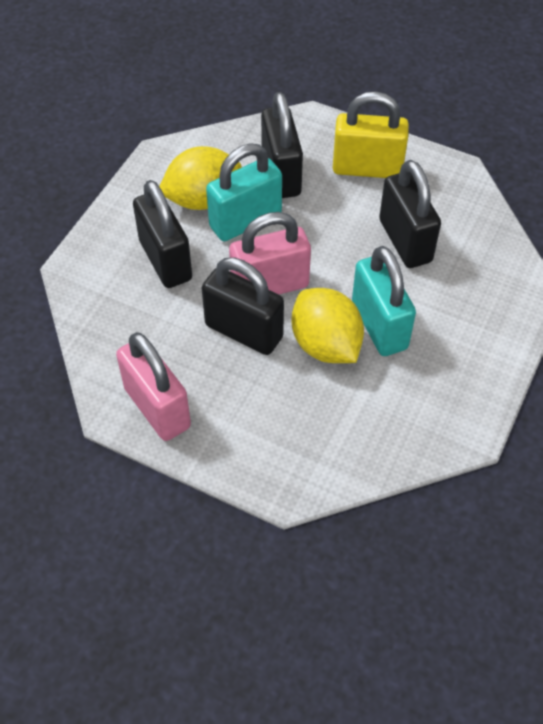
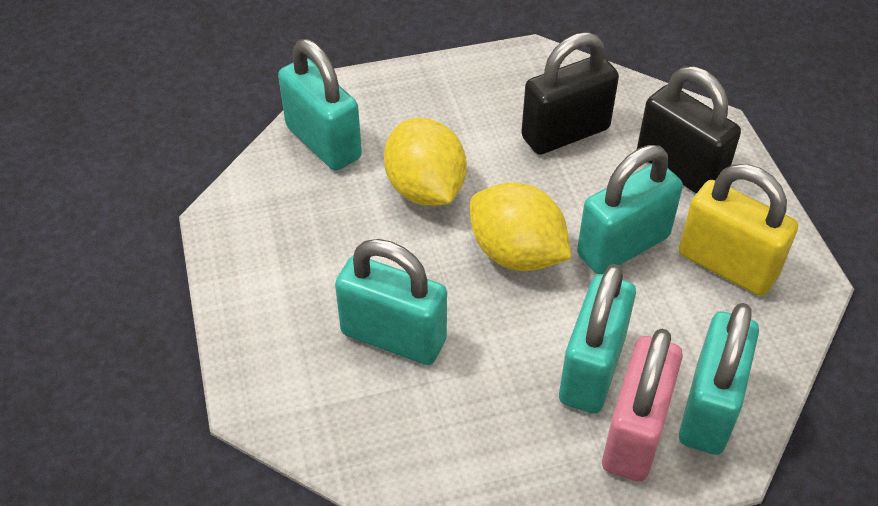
black padlock: [133,180,192,288] [202,257,284,355] [261,92,303,198] [379,160,441,268] = 4 -> [521,32,619,155] [637,66,741,194] = 2
pink padlock: [116,332,191,441] [229,212,311,294] = 2 -> [602,329,683,482] = 1
turquoise padlock: [206,144,282,241] [352,246,416,356] = 2 -> [278,39,362,171] [335,239,447,365] [559,264,636,414] [577,145,683,274] [679,303,759,455] = 5

